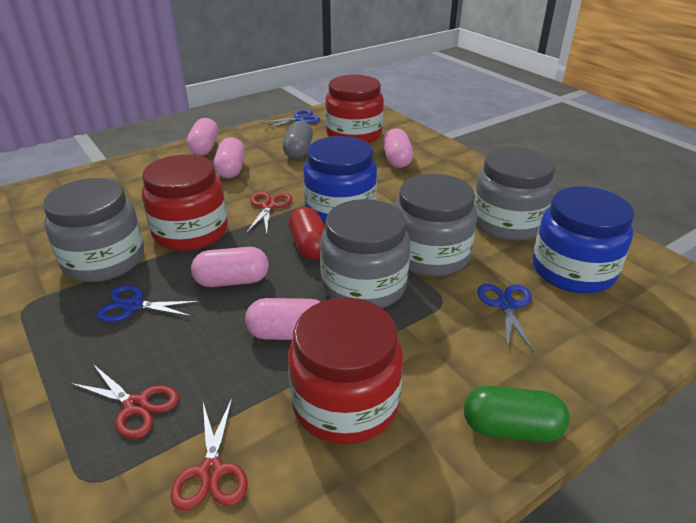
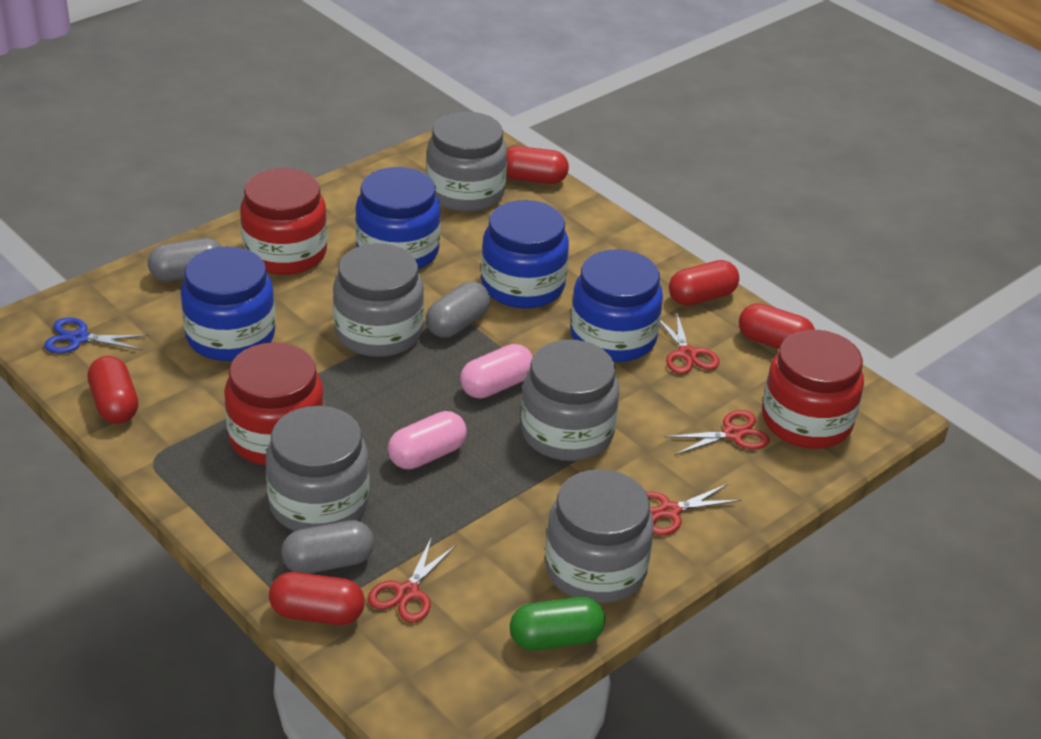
blue jar: [303,136,377,224] [533,187,634,294] = 2 -> [181,247,275,361] [355,167,441,269] [481,200,569,309] [570,249,663,362] = 4
blue scissors: [97,285,201,322] [260,110,320,129] [477,284,534,353] = 3 -> [44,317,149,353] = 1
grey capsule: [283,121,313,159] = 1 -> [148,238,222,281] [281,520,374,574] [426,282,490,338] = 3
grey jar: [43,178,144,282] [320,199,410,308] [394,174,477,277] [474,147,556,241] = 4 -> [266,406,369,531] [333,244,424,357] [426,111,507,212] [521,340,619,461] [545,469,654,603] = 5
pink capsule: [186,118,219,156] [191,247,269,287] [214,137,245,178] [245,298,320,340] [383,128,413,168] = 5 -> [388,411,467,470] [460,344,533,399] = 2
red capsule: [288,207,325,260] = 1 -> [88,356,138,424] [269,572,365,625] [507,146,569,184] [669,260,739,306] [739,303,815,349] = 5
red scissors: [70,364,179,439] [171,399,248,511] [246,192,292,234] = 3 -> [368,537,456,622] [646,483,741,535] [660,311,720,374] [665,410,770,455] = 4

